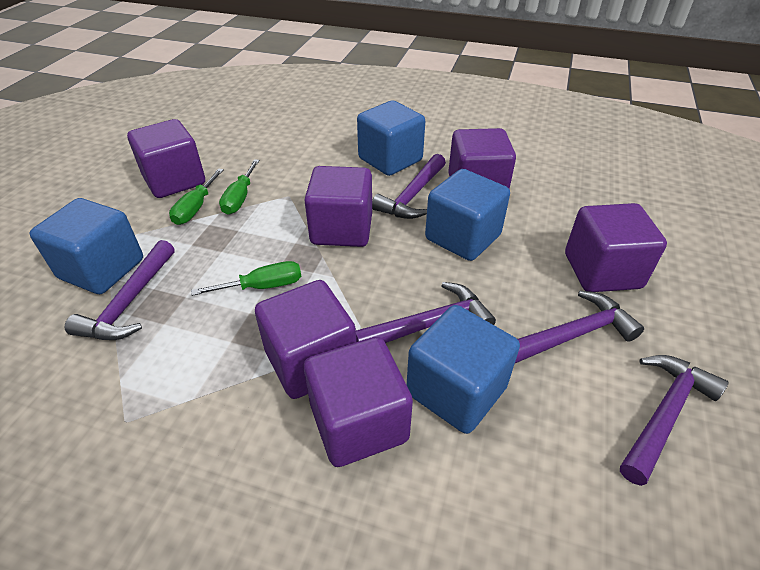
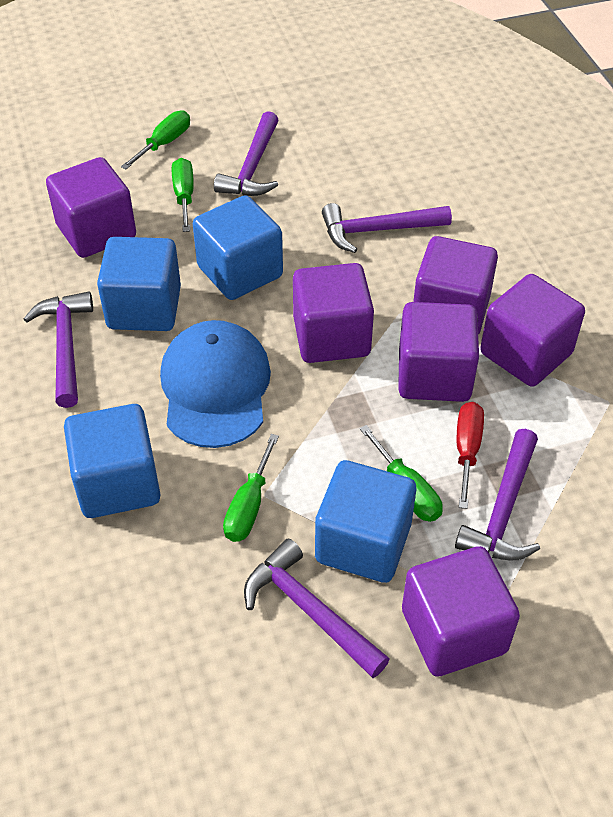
blue cap: none = 0 -> [160,320,271,448] = 1
green screwdriver: [169,168,224,225] [191,261,301,296] [219,159,260,215] = 3 -> [121,110,190,169] [172,158,194,232] [223,434,279,542] [360,425,443,522] = 4
red screwdriver: none = 0 -> [457,402,484,509] = 1

